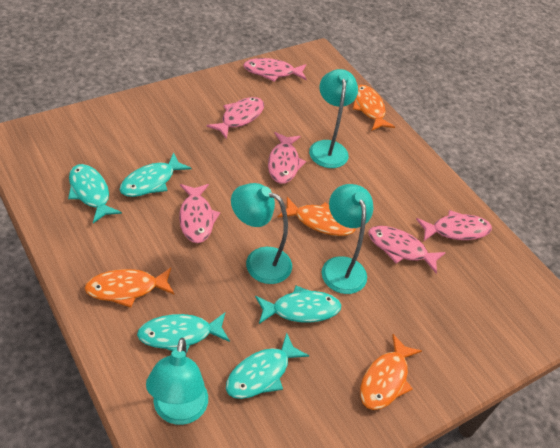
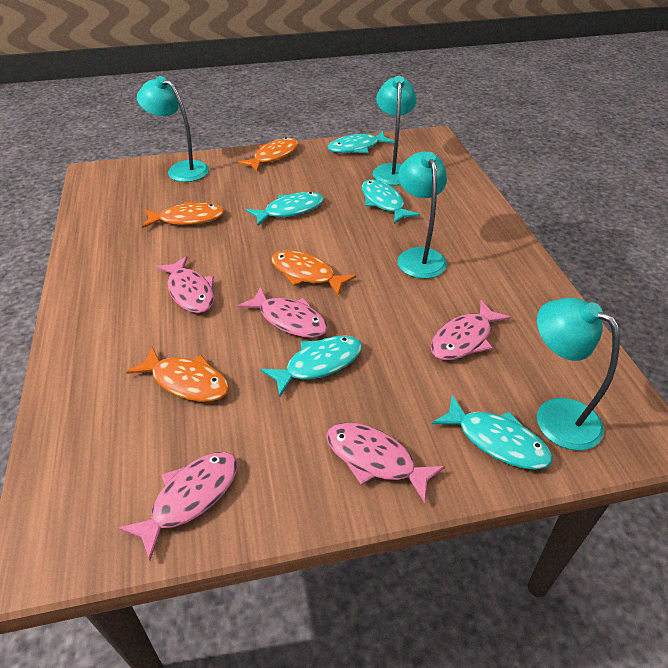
pink fish: [179,184,220,243] [206,97,264,140] [243,58,307,82] [268,132,306,184] [368,226,446,274] [416,210,492,241] = 6 -> [118,452,238,560] [155,256,214,313] [237,287,328,338] [326,423,445,503] [430,300,511,360] = 5

